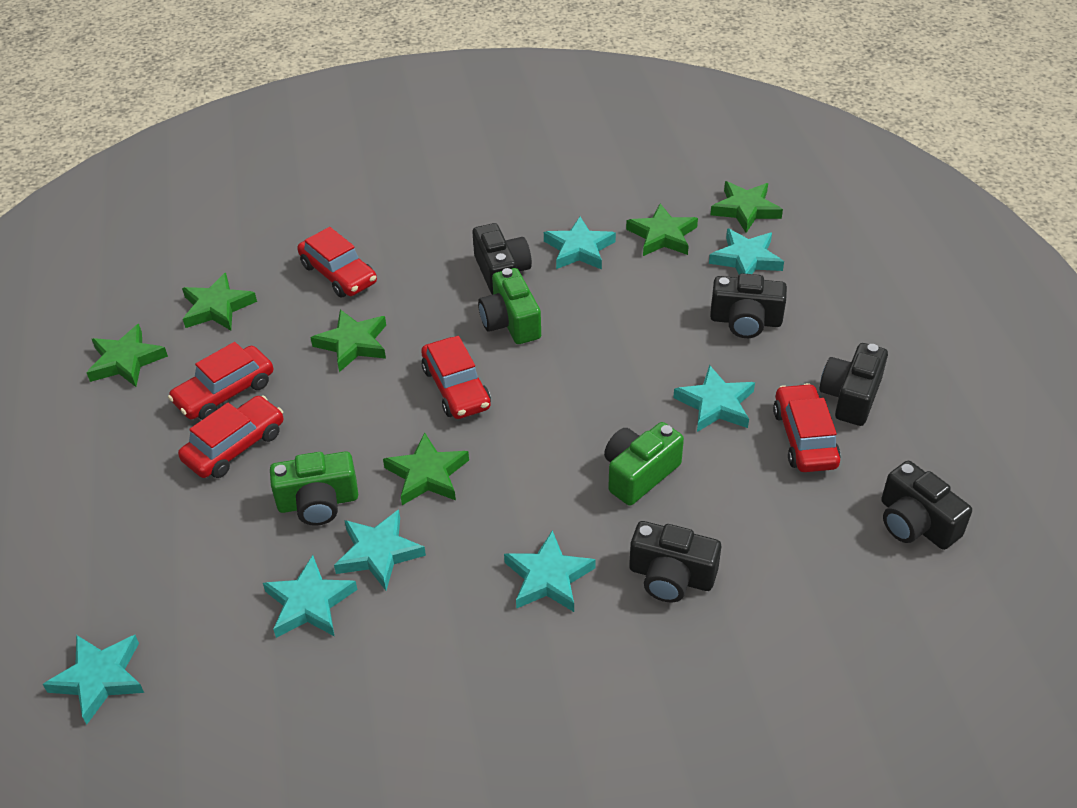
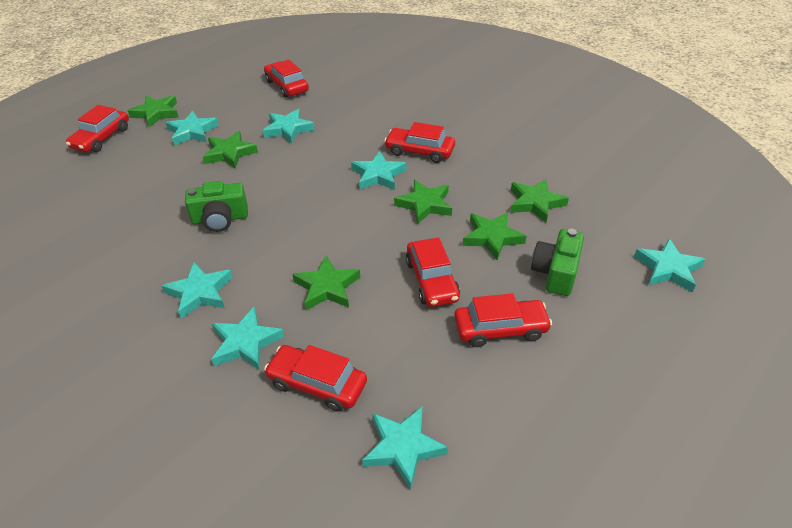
black camera: [472,223,532,295] [629,521,721,602] [710,273,787,338] [819,343,888,426] [881,461,972,550] = 5 -> none = 0
green camera: [270,451,358,526] [478,268,541,344] [604,422,684,505] = 3 -> [185,181,248,232] [531,229,584,296] = 2
red car: [168,342,273,420] [178,396,283,478] [297,227,377,297] [421,336,491,419] [773,383,841,472] = 5 -> [66,105,129,152] [264,60,309,98] [264,345,367,412] [384,122,455,163] [406,238,460,307] [454,293,552,347] = 6

